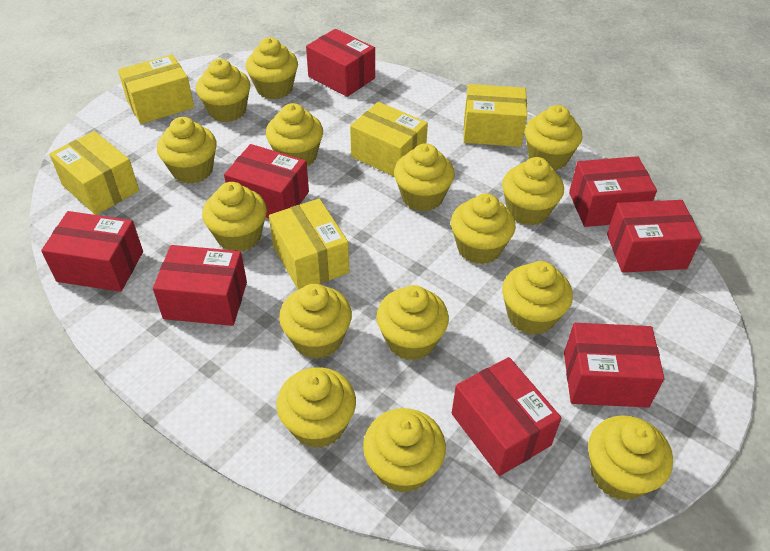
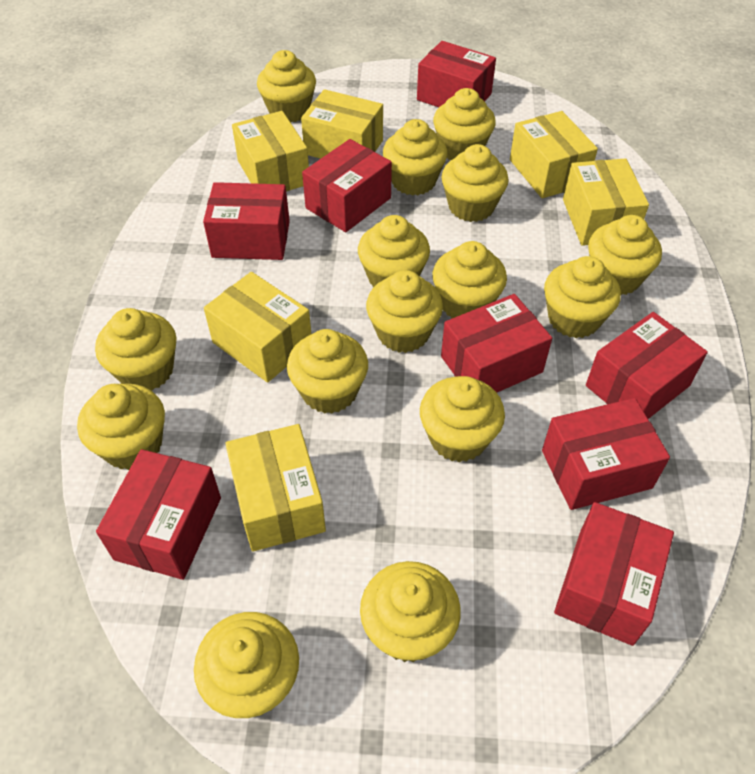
yellow box: [49,131,139,215] [118,54,194,124] [269,198,349,290] [350,102,428,177] [463,84,527,147] = 5 -> [204,272,312,382] [226,424,326,551] [232,111,309,192] [301,89,383,159] [510,111,598,198] [563,158,649,246] = 6

